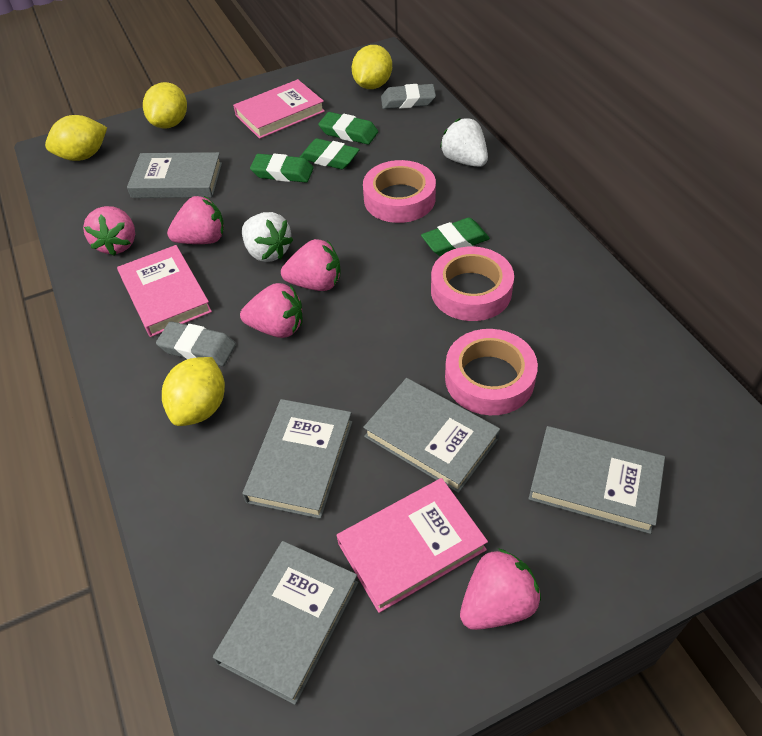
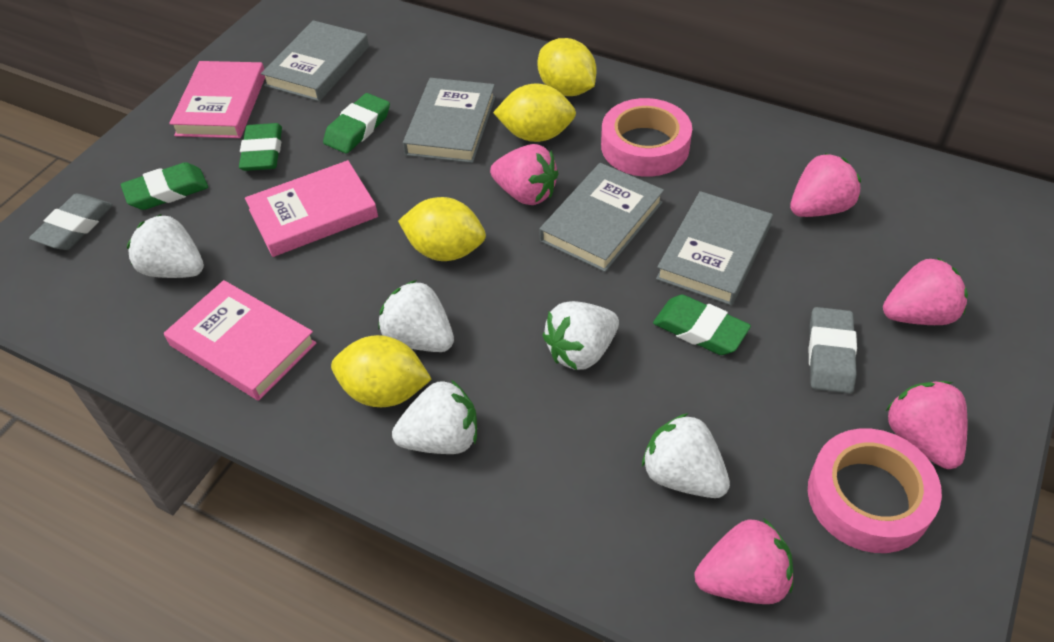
grey book: [127,152,222,198] [213,541,359,705] [242,399,352,519] [363,378,500,493] [528,426,665,534] = 5 -> [261,20,369,102] [403,78,495,163] [539,163,664,272] [656,191,773,306] = 4
pink tape: [363,160,436,223] [431,247,514,321] [445,329,538,415] = 3 -> [601,98,692,177] [808,428,942,553] = 2
white strawberry: [242,212,293,262] [440,118,488,167] = 2 -> [127,214,204,278] [378,280,454,352] [392,380,477,454] [543,301,619,370] [642,413,730,498] = 5

